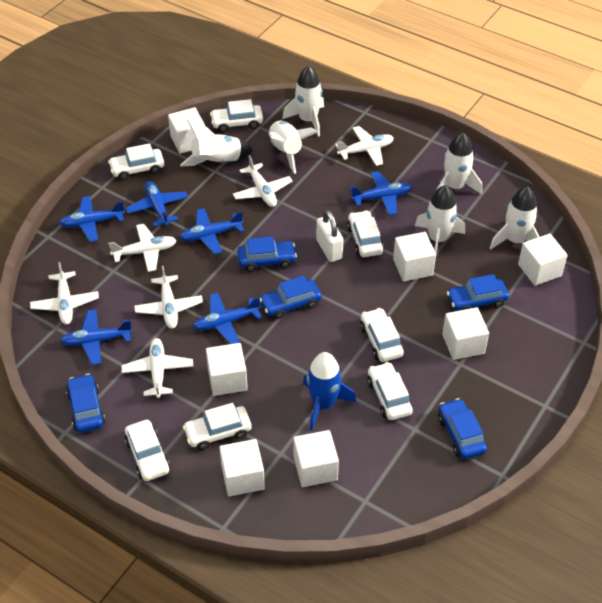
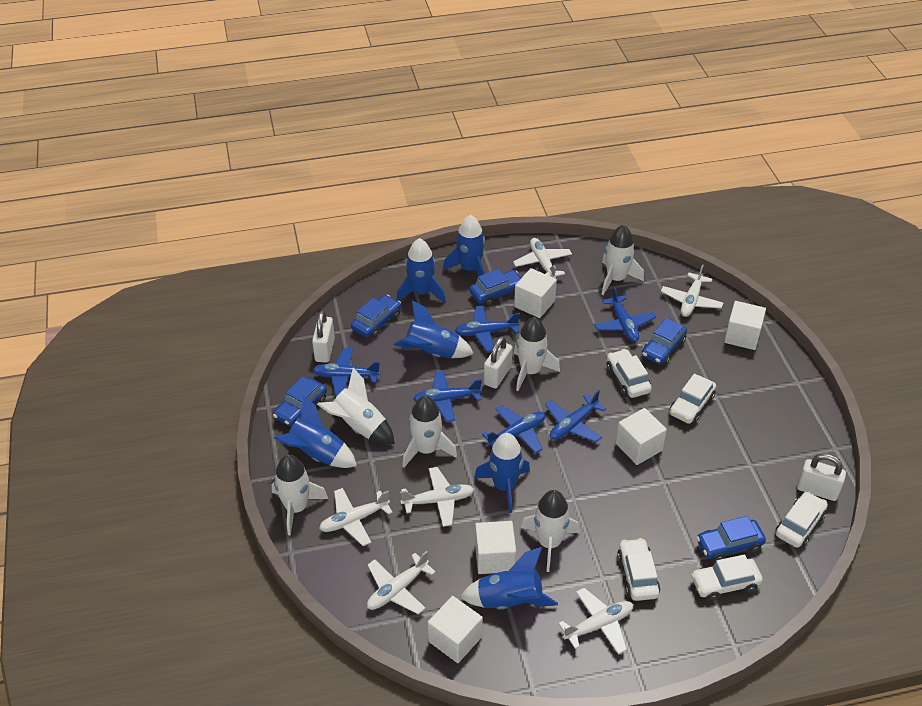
blue rocket: [303,352,356,430] = 1 -> [274,396,357,468] [393,300,474,358] [396,238,446,303] [443,215,485,276] [460,547,558,610] [474,433,530,513] = 6
white car: [108,143,164,180] [125,420,170,481] [183,403,252,450] [210,99,263,132] [347,210,384,257] [360,308,404,362] [367,362,413,420] = 7 -> [607,349,652,398] [617,538,660,601] [669,374,716,424] [691,555,763,601] [775,491,828,548] = 5
white cube: [168,107,205,154] [206,343,248,396] [219,439,265,497] [293,430,339,487] [393,232,436,282] [442,307,489,360] [518,234,568,286] = 7 -> [428,596,483,663] [475,521,516,574] [514,268,557,318] [616,408,667,465] [724,301,766,350] = 5
white padlock: [316,210,344,262] = 1 -> [312,310,335,363] [484,336,513,388] [797,453,846,501] = 3

